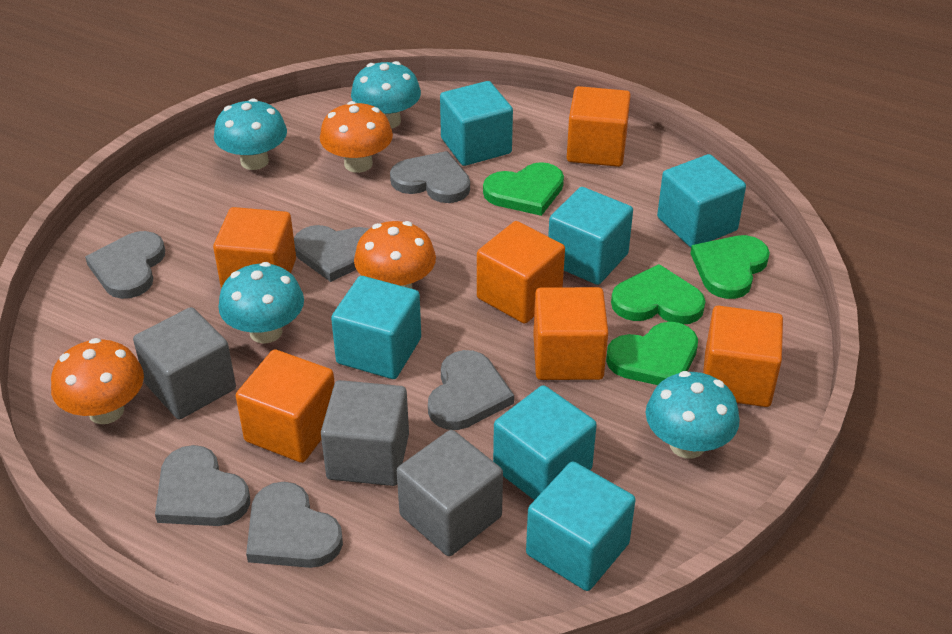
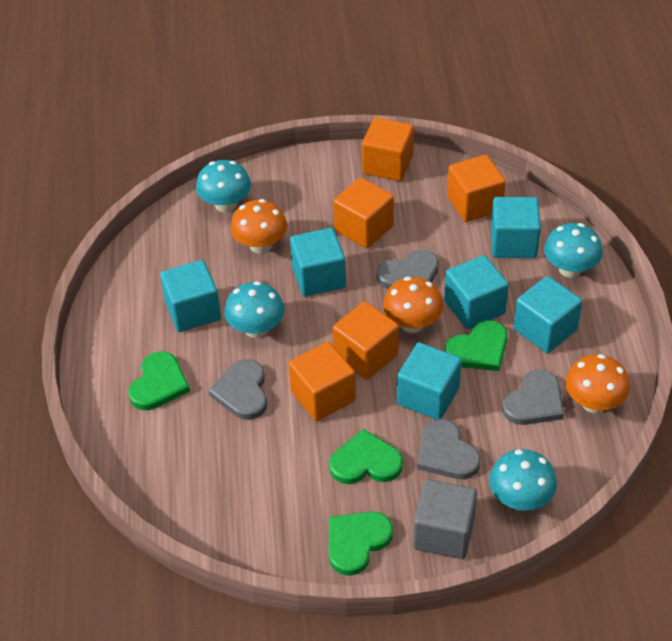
grey cube: [133,307,236,419] [321,380,409,486] [397,430,503,556] = 3 -> [413,479,477,559] = 1
grey heart: [85,231,165,299] [155,445,250,526] [246,482,343,568] [294,225,369,282] [390,151,470,203] [428,350,514,430] = 6 -> [208,359,268,420] [377,250,439,289] [417,419,480,479] [502,369,564,425] = 4
orange cube: [213,207,296,288] [236,349,335,463] [477,221,565,323] [533,287,608,380] [567,86,631,167] [703,306,783,407] = 6 -> [288,342,355,421] [333,177,394,249] [333,301,399,380] [362,117,414,181] [447,155,506,222] = 5

